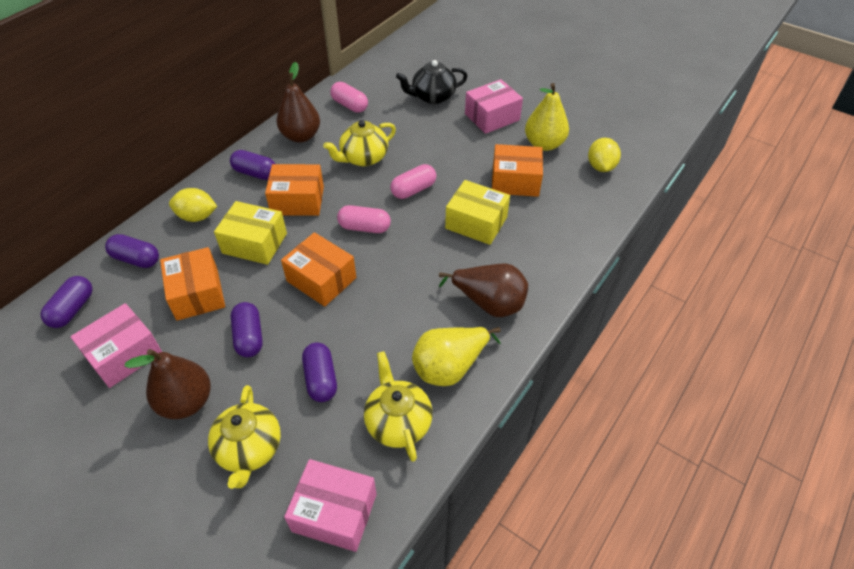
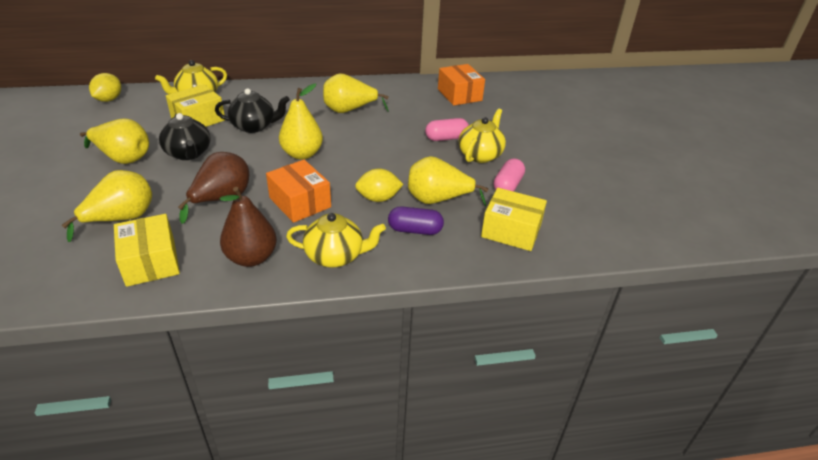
black teapot: [396,60,467,104] = 1 -> [159,113,211,160] [215,88,290,133] = 2
brown pear: [124,349,211,419] [276,62,320,142] [439,264,528,317] = 3 -> [178,152,249,224] [219,187,277,267] = 2
orange box: [160,247,225,321] [265,164,324,216] [281,232,356,307] [492,144,543,197] = 4 -> [266,160,331,223] [438,64,485,106] = 2
pink box: [70,303,162,388] [284,459,377,552] [465,79,523,134] = 3 -> none = 0
pink capsule: [330,82,368,113] [337,205,391,233] [390,164,436,199] = 3 -> [425,118,469,141] [494,159,525,191] = 2
purple capsule: [41,276,92,328] [105,234,159,268] [230,150,275,180] [231,302,263,357] [302,342,337,402] = 5 -> [388,206,444,235] = 1
yellow box: [214,201,287,265] [445,180,510,245] = 2 -> [114,214,180,287] [166,84,225,127] [481,188,547,251] = 3
yellow pear: [412,327,501,386] [525,83,569,151] = 2 -> [62,170,152,242] [80,118,149,164] [279,84,323,160] [323,73,389,113] [408,156,488,206] = 5

